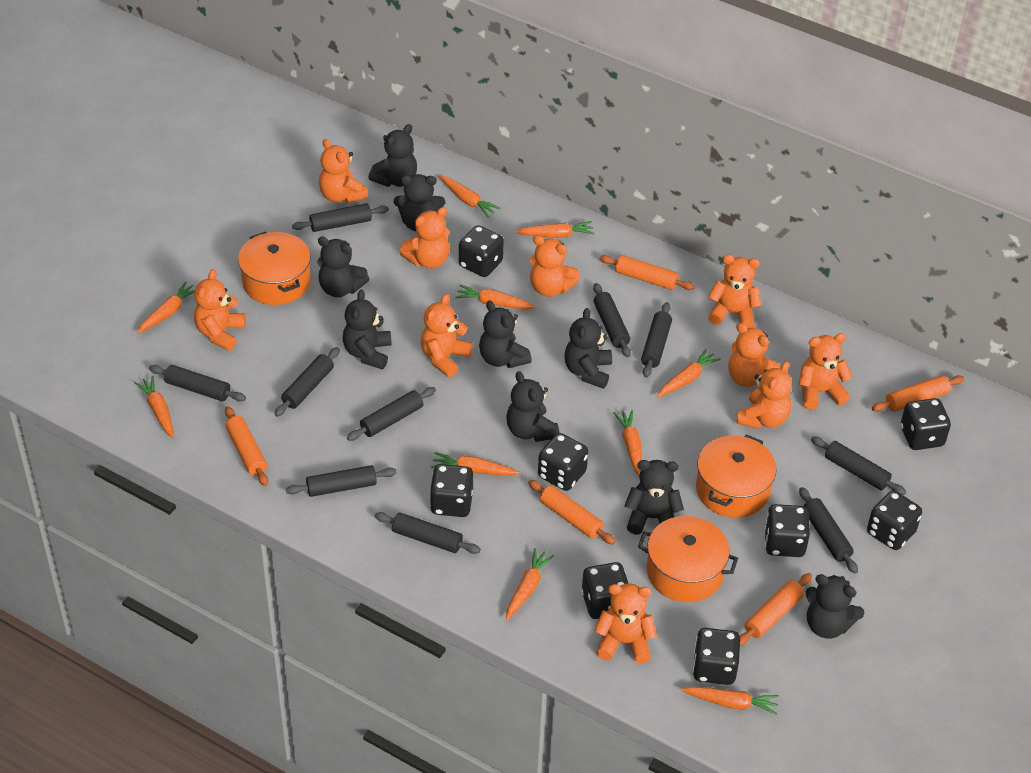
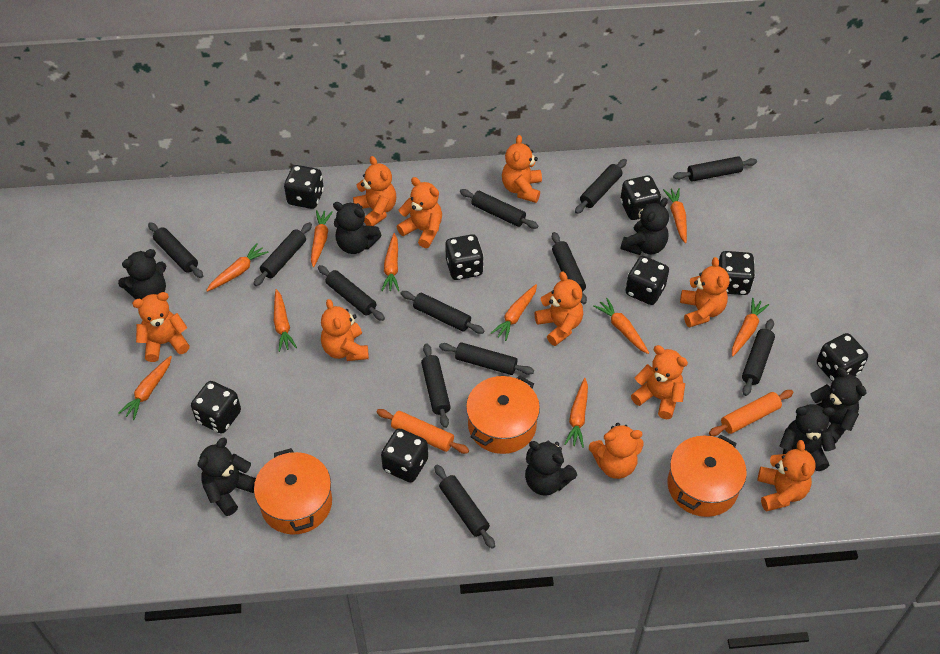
black rolling pin: [149,365,246,402] [274,347,340,417] [286,465,397,497] [292,203,389,232] [347,387,436,441] [374,512,481,554] [593,283,631,357] [641,302,672,378] [799,487,858,574] [811,436,906,495] = 10 -> [148,222,203,278] [254,222,312,286] [318,265,385,321] [400,291,485,334] [421,343,451,428] [434,464,495,549] [439,342,534,375] [460,189,538,229] [552,232,587,304] [575,159,627,214] [673,156,757,181] [742,319,775,396] = 12
black teddy bear: [317,236,369,297] [343,290,392,369] [368,124,417,187] [394,174,445,231] [479,300,532,368] [506,371,559,442] [565,308,612,389] [624,460,684,535] [805,574,865,639] = 9 -> [118,249,166,299] [198,438,256,516] [333,202,381,254] [525,441,577,496] [621,198,669,255] [779,404,836,471] [810,367,867,443] = 7
orange rolling pin: [225,406,268,486] [528,480,616,545] [600,255,695,290] [739,573,812,646] [872,375,964,412] = 5 -> [377,409,469,454] [709,390,793,436] = 2

